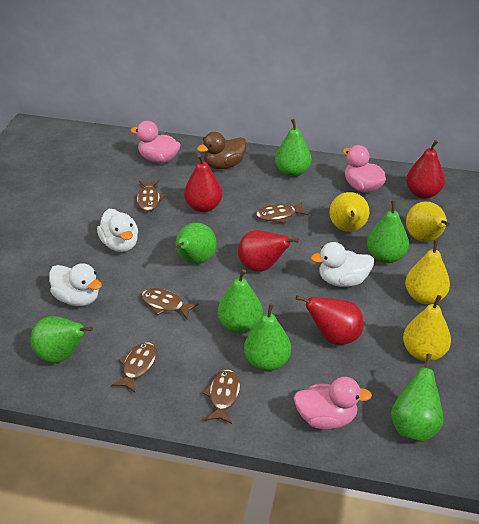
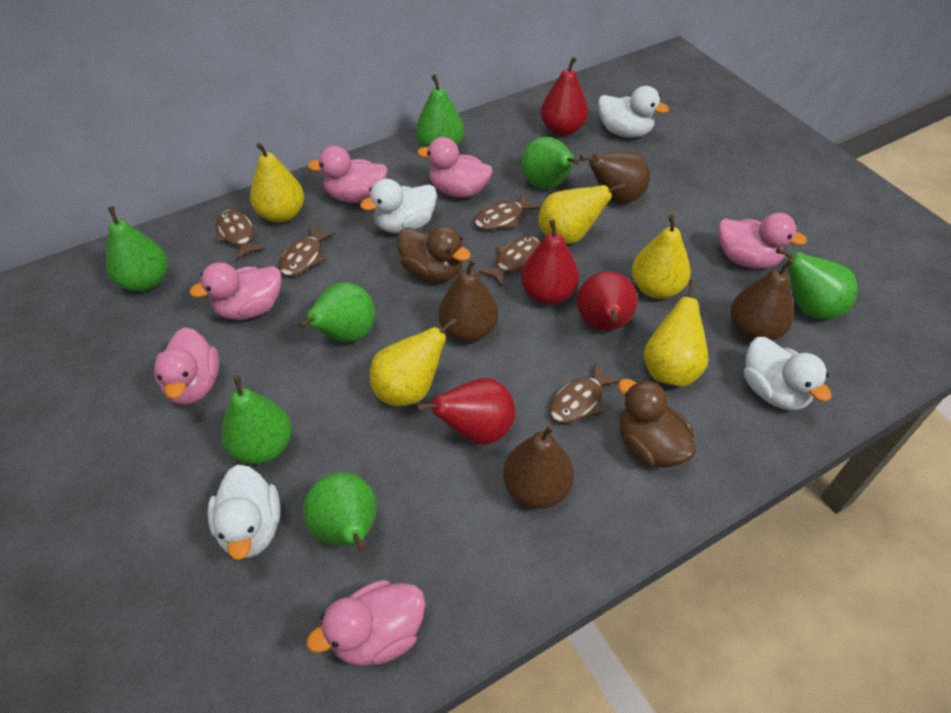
brown duck: [197,132,247,169] = 1 -> [397,226,471,282] [618,379,696,468] = 2
brown pear: none = 0 -> [439,259,499,342] [503,424,574,509] [580,151,650,203] [731,258,794,341] = 4
pink duck: [130,121,181,163] [294,377,372,430] [343,145,386,193] = 3 -> [154,327,219,405] [189,262,282,320] [306,580,425,666] [307,146,388,203] [417,137,493,198] [718,213,807,269] = 6
white duck: [49,263,102,306] [97,209,138,252] [311,242,374,287] = 3 -> [207,465,280,560] [360,179,437,234] [598,86,669,137] [744,337,832,410] = 4
yellow pear: [330,192,369,232] [403,295,451,361] [405,240,450,304] [406,202,450,242] = 4 -> [250,142,304,223] [370,317,457,406] [538,183,625,244] [632,214,691,299] [644,280,708,387] = 5

